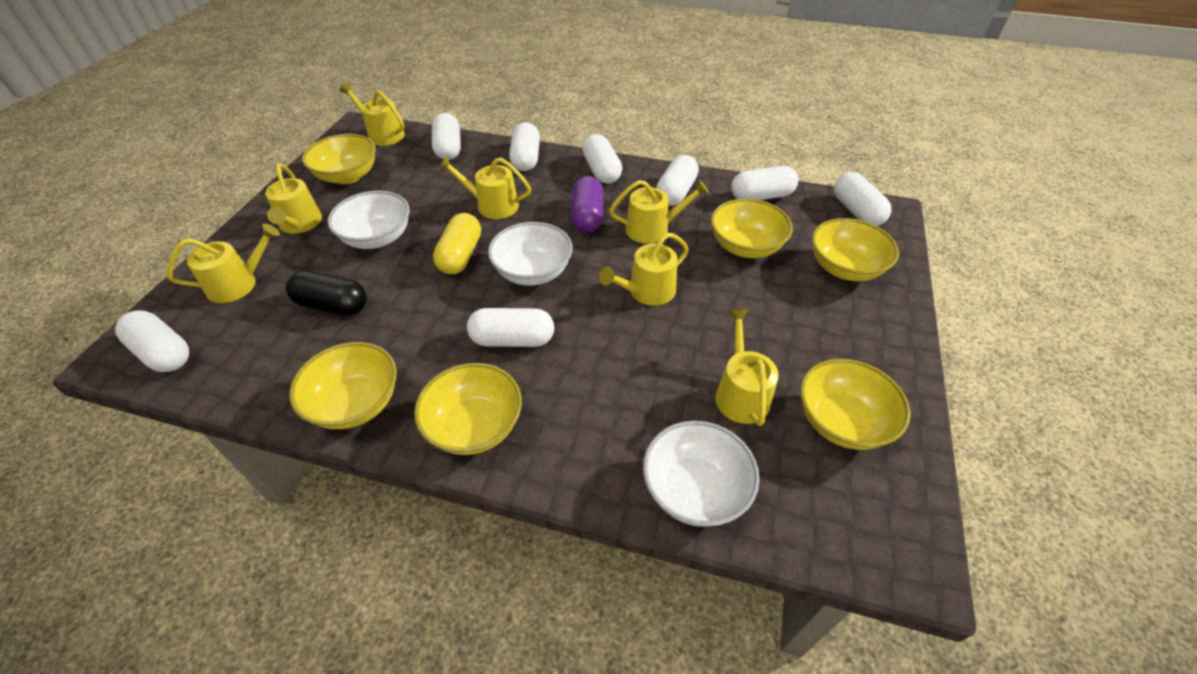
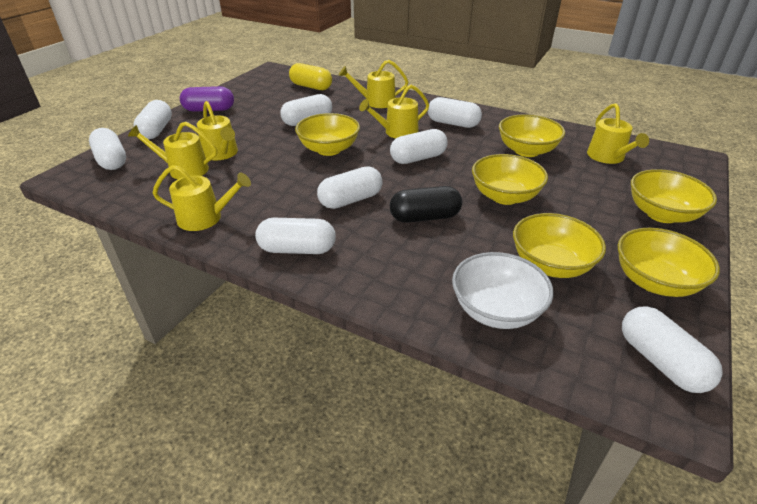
white bowl: [327,191,410,249] [488,222,573,286] [643,421,760,527] = 3 -> [452,252,554,329] = 1
yellow watering can: [167,224,280,303] [265,163,322,234] [339,82,405,146] [438,156,531,219] [599,233,689,306] [609,180,709,244] [715,309,779,426] = 7 -> [128,122,217,179] [153,165,251,231] [197,101,238,160] [339,60,408,108] [359,85,429,139] [587,103,649,164] = 6

